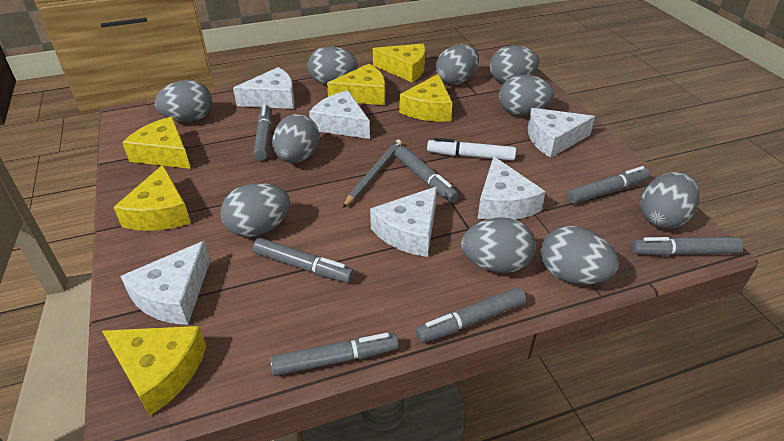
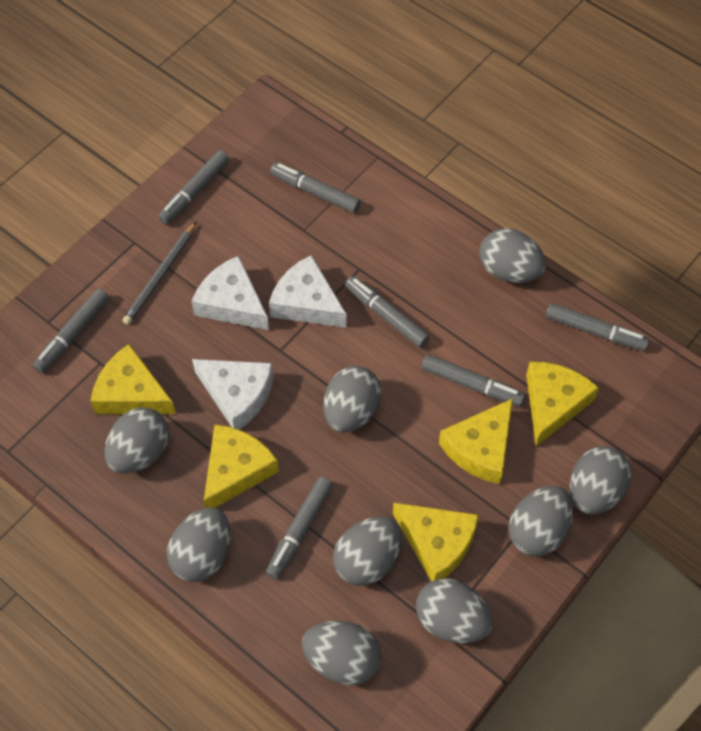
grey egg: [155,80,212,122] [220,183,291,237] [272,114,320,163] [307,46,357,85] [436,44,479,85] [461,217,536,273] [489,45,539,83] [499,75,554,116] [541,226,619,284] [640,172,699,229] = 10 -> [104,408,169,474] [167,508,231,582] [302,621,382,686] [324,366,382,433] [333,517,402,586] [416,578,493,644] [480,228,546,283] [508,486,573,557] [570,446,631,515] = 9
white cheese: [120,241,210,325] [233,67,295,109] [309,90,370,139] [370,187,437,257] [478,156,546,220] [528,108,595,158] = 6 -> [191,256,269,330] [192,359,274,430] [269,255,347,328] = 3
white marker: [427,138,516,160] = 1 -> none = 0
yellow cheese: [102,326,206,416] [113,165,191,231] [122,117,191,169] [327,64,385,105] [373,43,426,82] [399,74,453,122] = 6 -> [90,344,176,414] [204,424,279,508] [393,503,479,581] [439,398,513,484] [526,362,599,446] = 5

